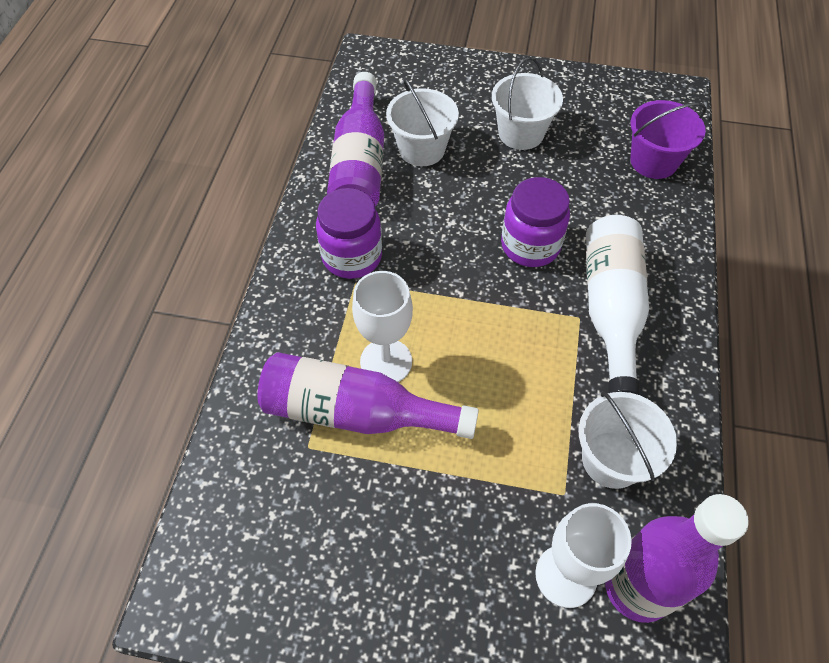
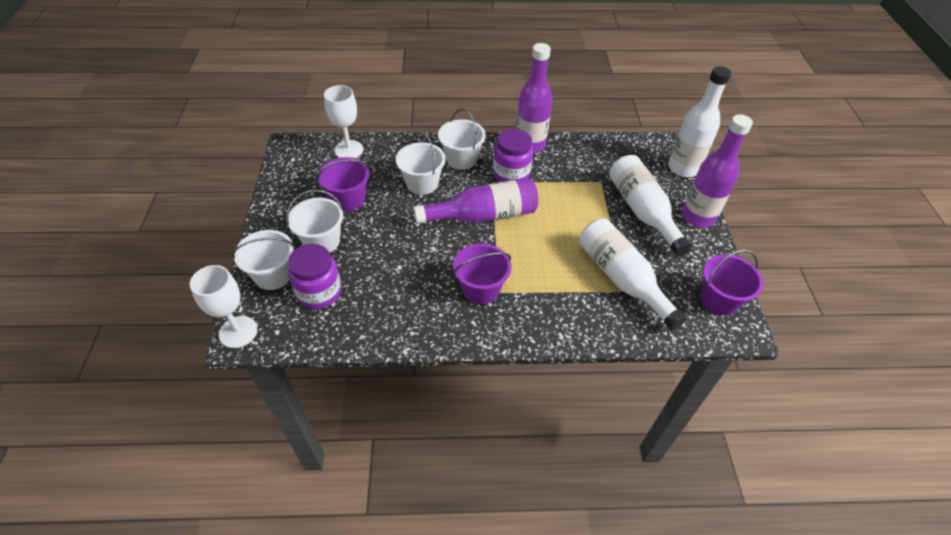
purple bucket: [630,100,707,179] = 1 -> [317,157,370,211] [453,244,511,304] [701,249,764,315] = 3
white bottle: [586,215,649,395] = 1 -> [579,218,687,330] [609,155,692,256] [668,66,731,177] = 3
white bucket: [386,78,459,166] [492,57,563,150] [579,391,677,489] = 3 -> [232,230,294,290] [286,190,343,253] [396,132,446,195] [438,109,486,170] = 4

